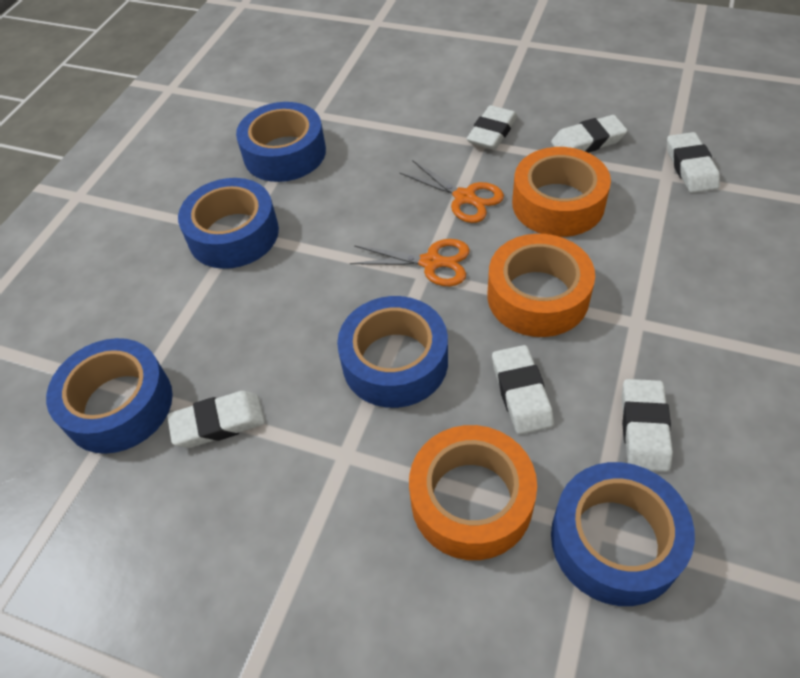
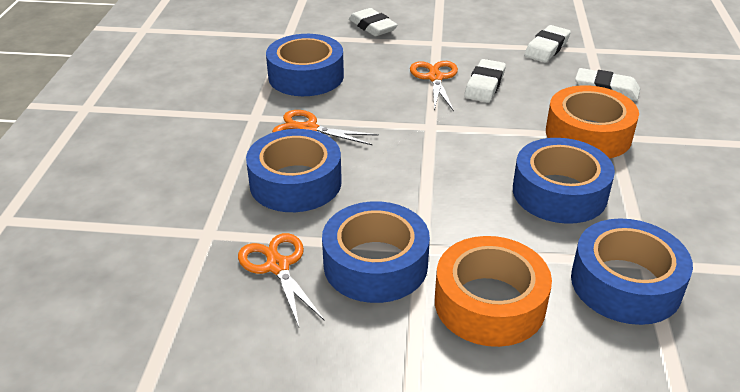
orange scissors: [350,239,470,286] [399,160,504,223] = 2 -> [238,233,325,327] [272,110,379,146] [410,61,458,111] = 3
orange tape: [409,425,537,560] [487,234,595,337] [512,147,611,237] = 3 -> [435,236,552,347] [546,85,639,158] = 2
white eraser: [167,391,265,448] [467,105,517,150] [492,345,554,435] [551,115,627,153] [622,379,673,472] [667,132,720,193] = 6 -> [349,8,398,36] [464,59,506,103] [524,25,571,62] [575,68,640,101] = 4

